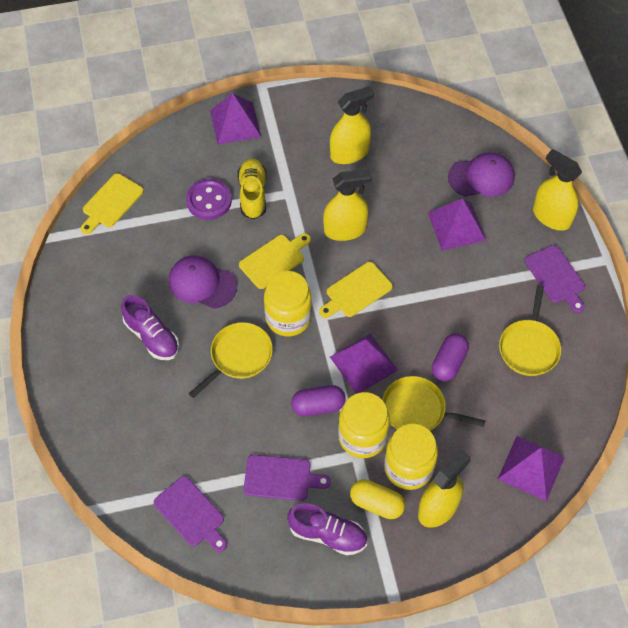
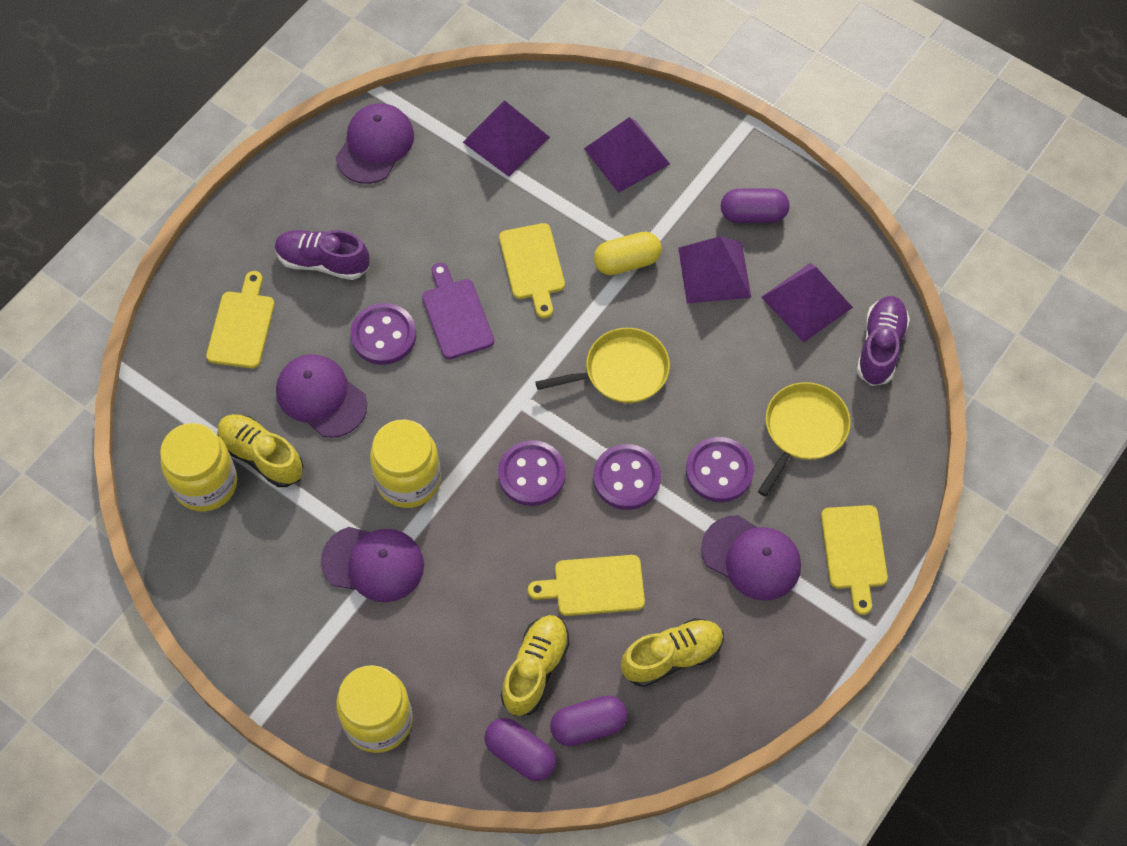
purple button: [186,179,232,220] = 1 -> [351,303,416,365] [498,440,566,506] [593,444,661,510] [686,437,754,502] = 4
purple cap: [169,255,237,309] [448,152,515,197] = 2 -> [276,354,367,438] [321,527,424,602] [336,103,414,184] [701,515,801,601] = 4
purple capsule: [291,385,346,416] [432,333,469,382] = 2 -> [484,718,556,781] [550,695,627,746] [721,189,790,223] = 3
purple cutting board: [154,476,227,552] [243,455,331,501] [525,245,585,313] = 3 -> [422,263,494,359] = 1
yellow cutting board: [80,173,144,234] [239,233,311,289] [319,262,393,318] = 3 -> [206,271,275,368] [499,223,565,318] [528,555,645,616] [821,505,888,615] = 4
yellow pan: [189,322,273,398] [382,376,485,431] [499,285,561,376] = 3 -> [535,328,670,403] [758,382,851,497] = 2
yellow shoe: [238,158,267,220] = 1 -> [217,414,304,487] [501,615,569,716] [621,618,724,687] = 3
yellow spray bottle: [323,169,372,241] [330,86,374,164] [418,450,471,528] [533,149,582,231] = 4 -> none = 0

